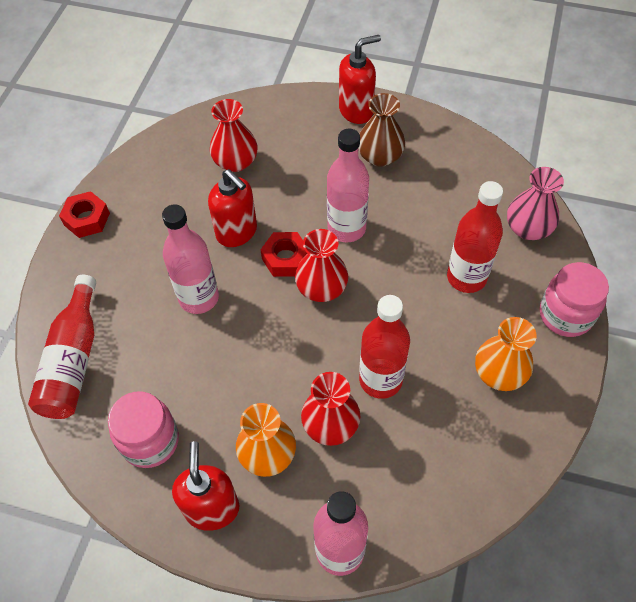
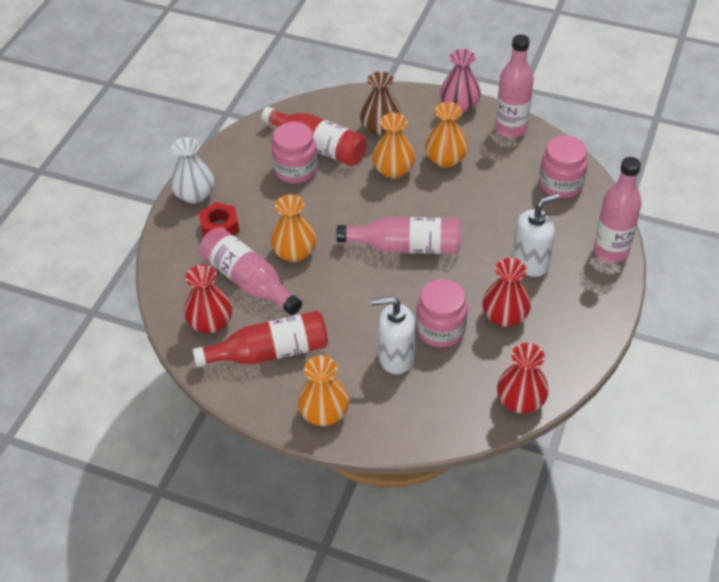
orange vase: [236,403,296,477] [475,317,537,391] = 2 -> [270,195,316,262] [298,355,349,426] [372,113,415,179] [425,102,468,168] = 4
pink bottle: [162,204,219,314] [313,491,368,576] [327,129,369,242] = 3 -> [200,227,302,315] [336,217,461,254] [495,34,534,138] [594,157,642,263] = 4
pink jar: [108,392,179,468] [540,262,609,337] = 2 -> [272,122,317,183] [416,279,468,347] [539,135,588,198] = 3
red bottle: [28,275,96,419] [359,295,410,399] [447,181,503,293] = 3 -> [193,311,328,367] [261,107,367,166] = 2
red nut: [59,191,110,238] [261,232,307,277] = 2 -> [199,202,239,237] = 1
red soap dispenser: [172,441,239,531] [208,169,257,247] [339,35,381,124] = 3 -> none = 0
white soap dispenser: none = 0 -> [371,296,415,374] [512,193,560,277] = 2
white vase: none = 0 -> [171,137,214,204] = 1

